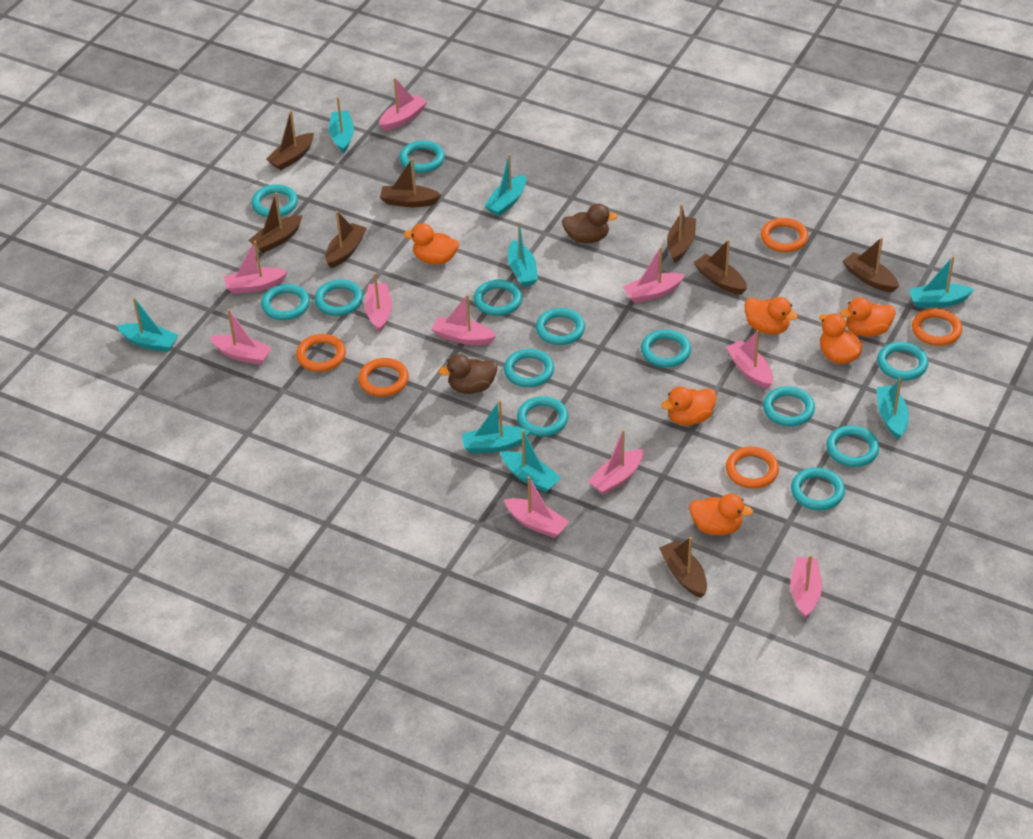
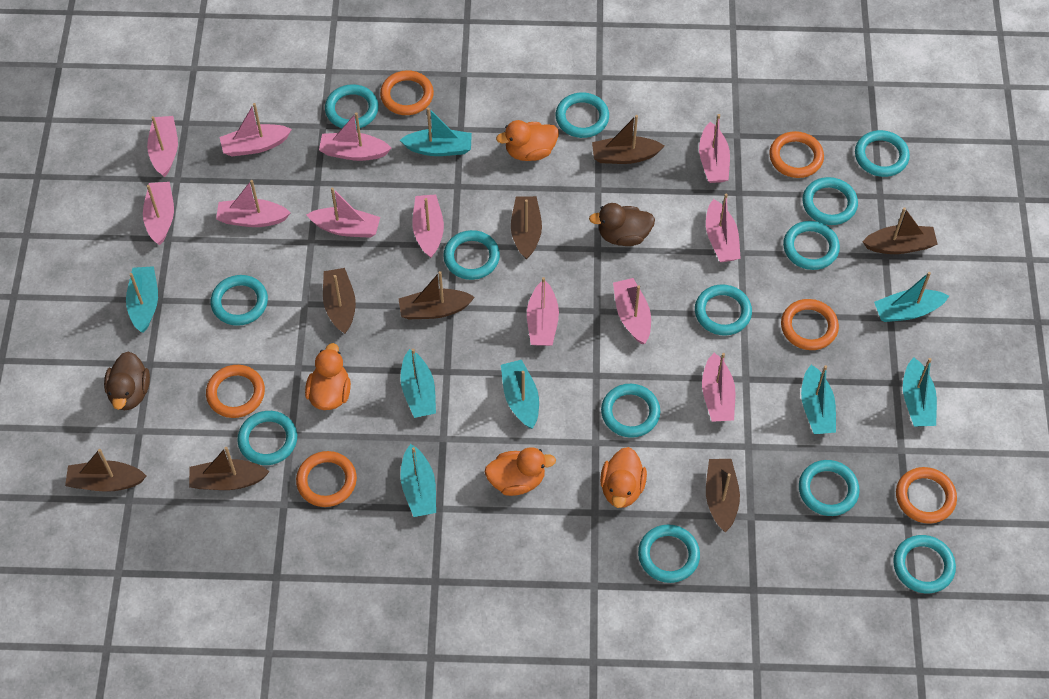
orange duck: [404,223,459,265] [661,386,717,426] [689,493,753,535] [744,297,798,335] [819,314,862,364] [840,297,896,337] = 6 -> [305,343,351,410] [485,447,556,496] [496,120,559,161] [600,447,647,508] = 4
orange ring: [296,334,346,372] [358,358,409,397] [726,446,779,489] [761,218,808,252] [912,308,962,346] = 5 -> [206,365,265,418] [296,451,357,507] [380,70,434,115] [769,131,824,178] [781,299,839,350] [896,467,957,524] = 6
pink boat: [210,309,272,365] [224,241,288,294] [365,273,392,332] [379,78,428,131] [432,294,496,345] [504,476,570,538] [588,430,644,495] [623,247,685,303] [726,330,773,389] [791,555,822,618] = 10 -> [143,182,174,245] [147,116,178,177] [216,180,291,227] [219,103,292,156] [306,188,380,238] [319,112,392,161] [412,194,444,258] [527,277,559,346] [613,278,651,344] [699,114,730,183] [702,353,736,422] [706,193,741,262] = 12

